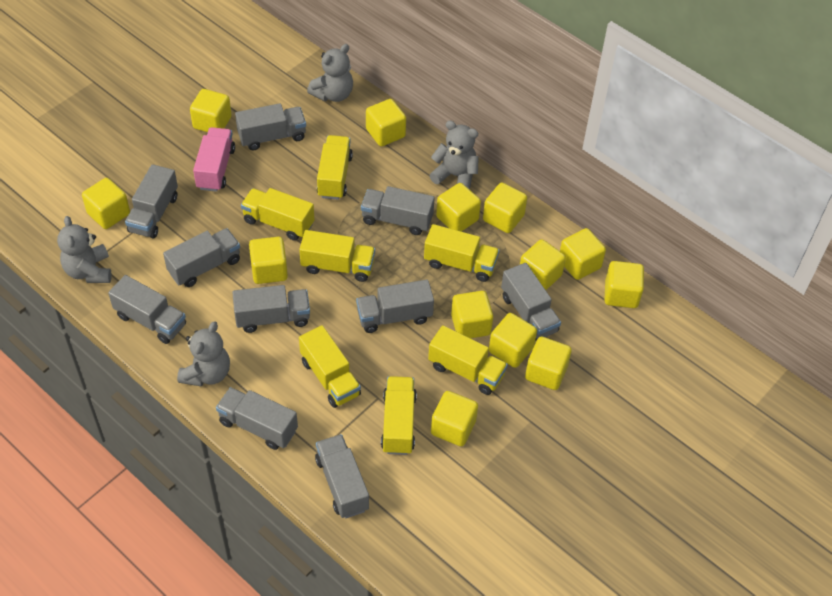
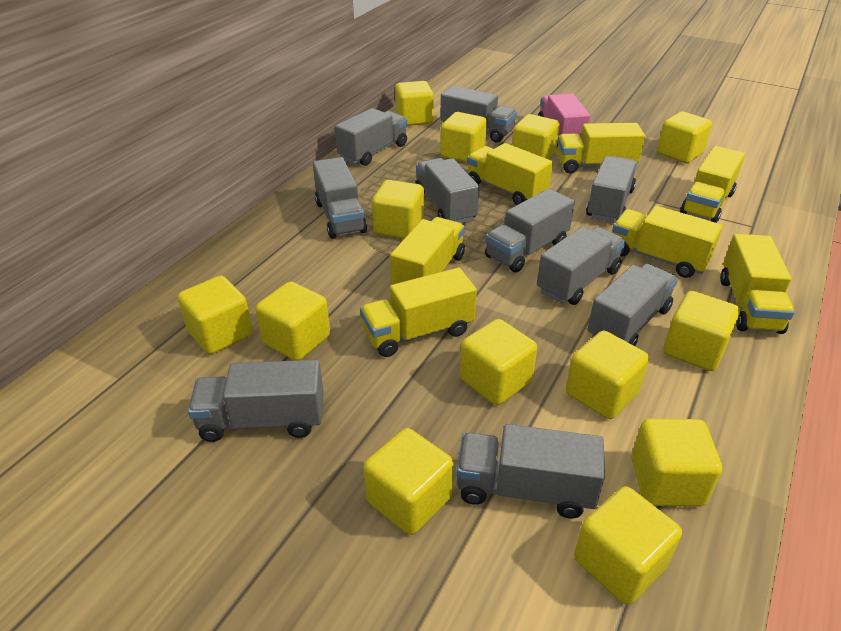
grey teddy bear: [57,216,112,283] [177,321,230,387] [307,44,353,102] [429,121,479,190] = 4 -> none = 0

